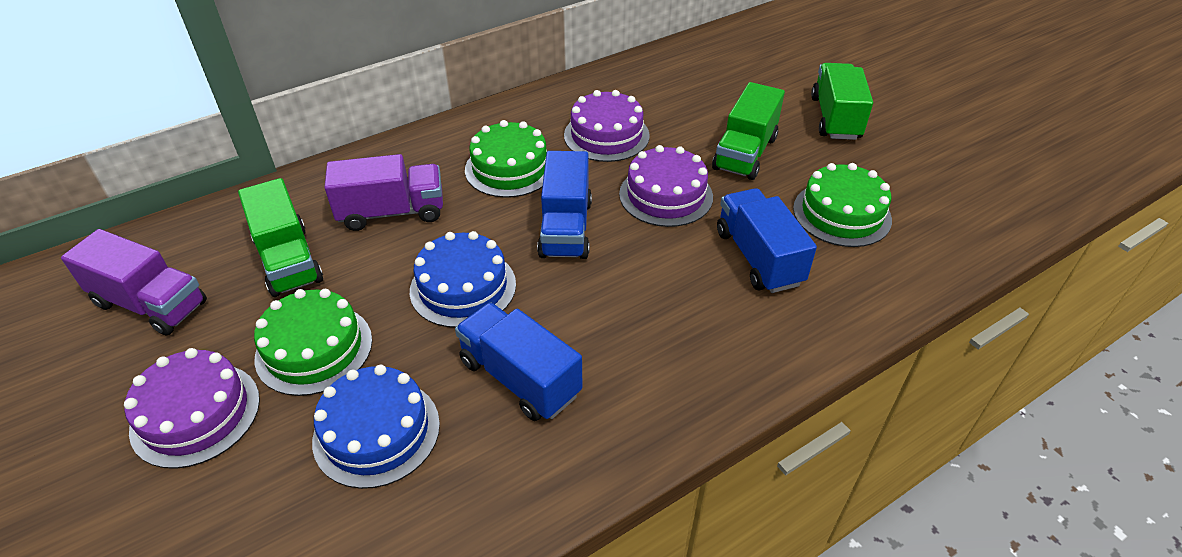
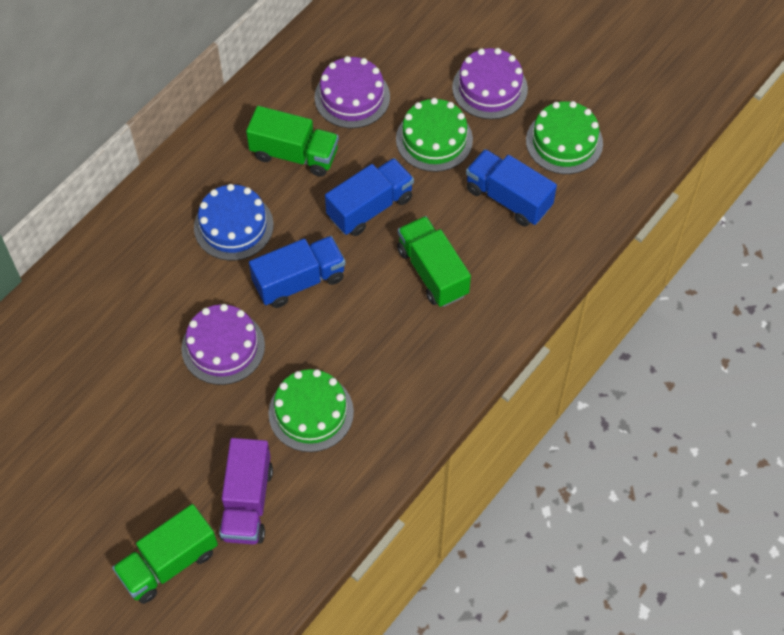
blue cake: [312,365,440,489] [410,231,516,328] = 2 -> [194,184,274,261] = 1
purple truck: [61,229,207,335] [324,154,443,231] = 2 -> [219,438,273,544] = 1

